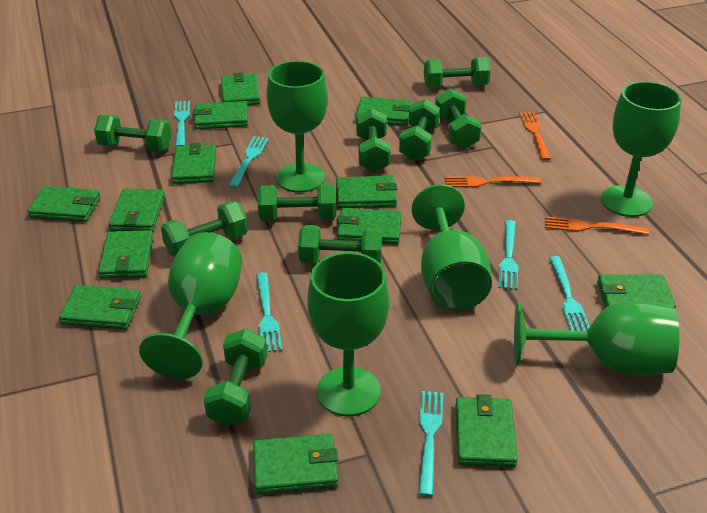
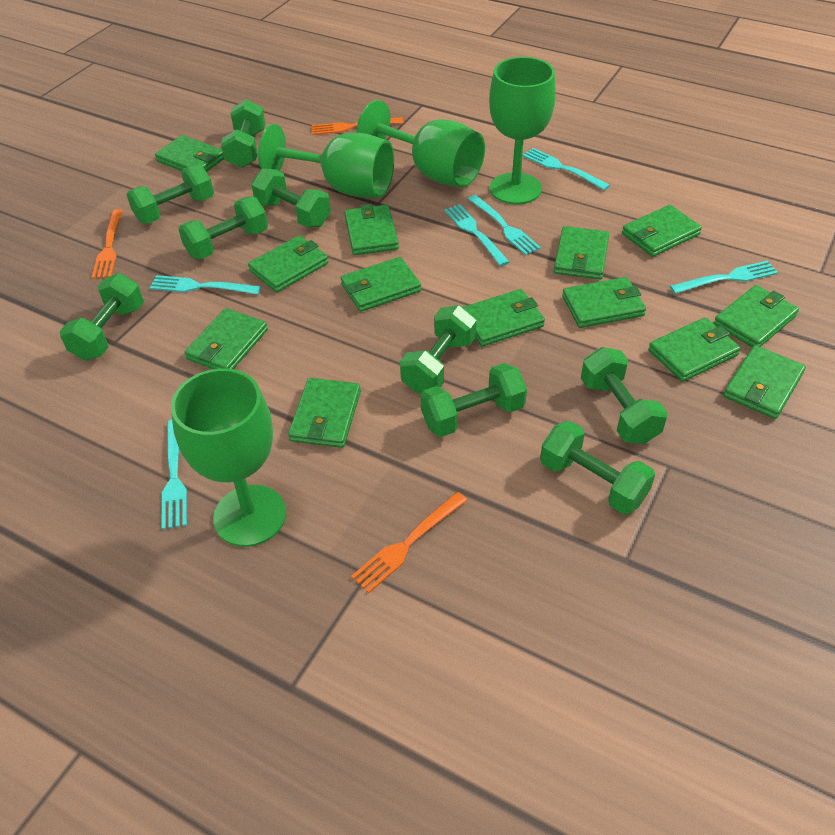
green goblet: [139,232,242,379] [267,61,328,193] [307,252,389,416] [412,184,492,311] [514,301,679,375] [601,81,681,217] = 6 -> [171,368,286,547] [258,124,394,198] [357,100,485,188] [489,57,556,204] = 4

